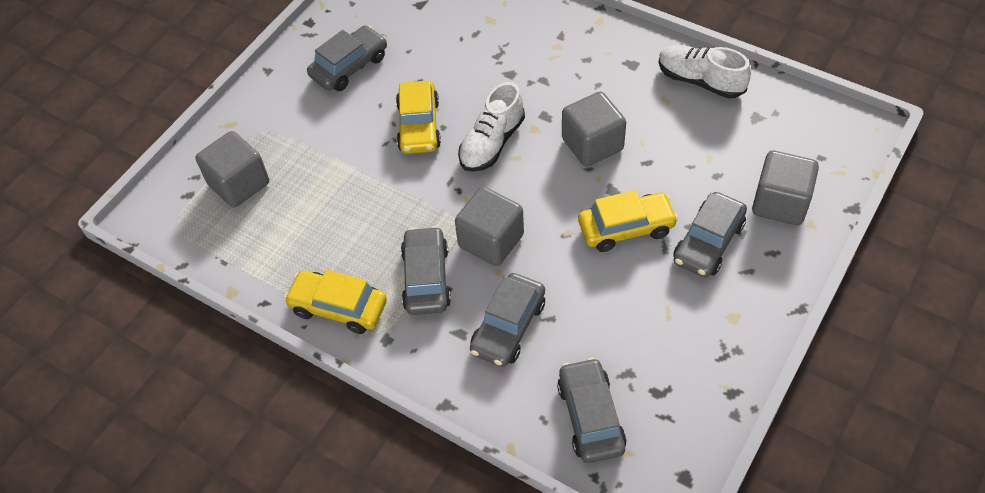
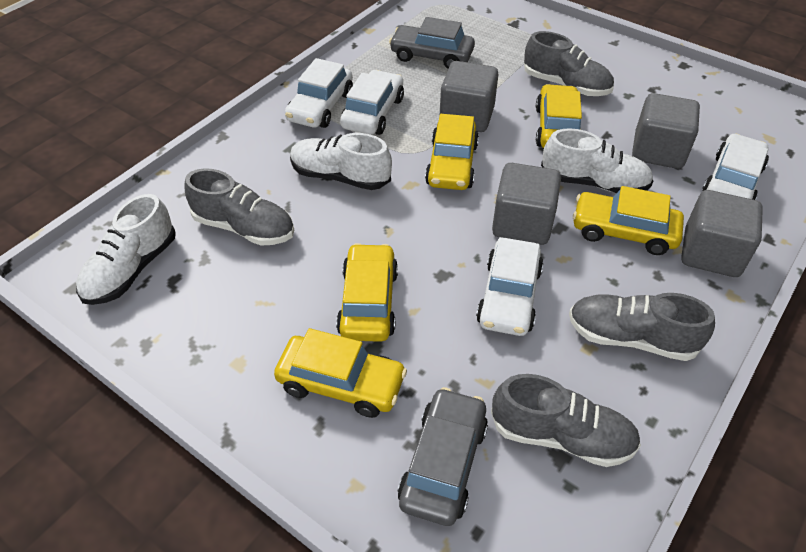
grey car: [307,25,387,91] [401,226,451,315] [470,273,545,367] [557,357,627,463] [673,192,747,277] = 5 -> [389,17,475,69] [398,387,488,526] = 2
grey shoe: none = 0 -> [184,168,294,246] [491,374,641,467] [524,31,614,96] [569,293,715,361] = 4
white car: none = 0 -> [285,58,353,128] [340,70,404,135] [476,237,543,336] [702,133,769,200] = 4
white shoe: [458,82,525,172] [658,45,751,98] = 2 -> [76,194,176,305] [290,133,392,190] [541,128,653,193] = 3
yellow car: [284,270,387,334] [396,81,441,154] [578,190,678,252] = 3 -> [274,328,407,418] [336,243,398,342] [425,114,479,190] [536,84,582,148] [573,186,684,255] = 5

